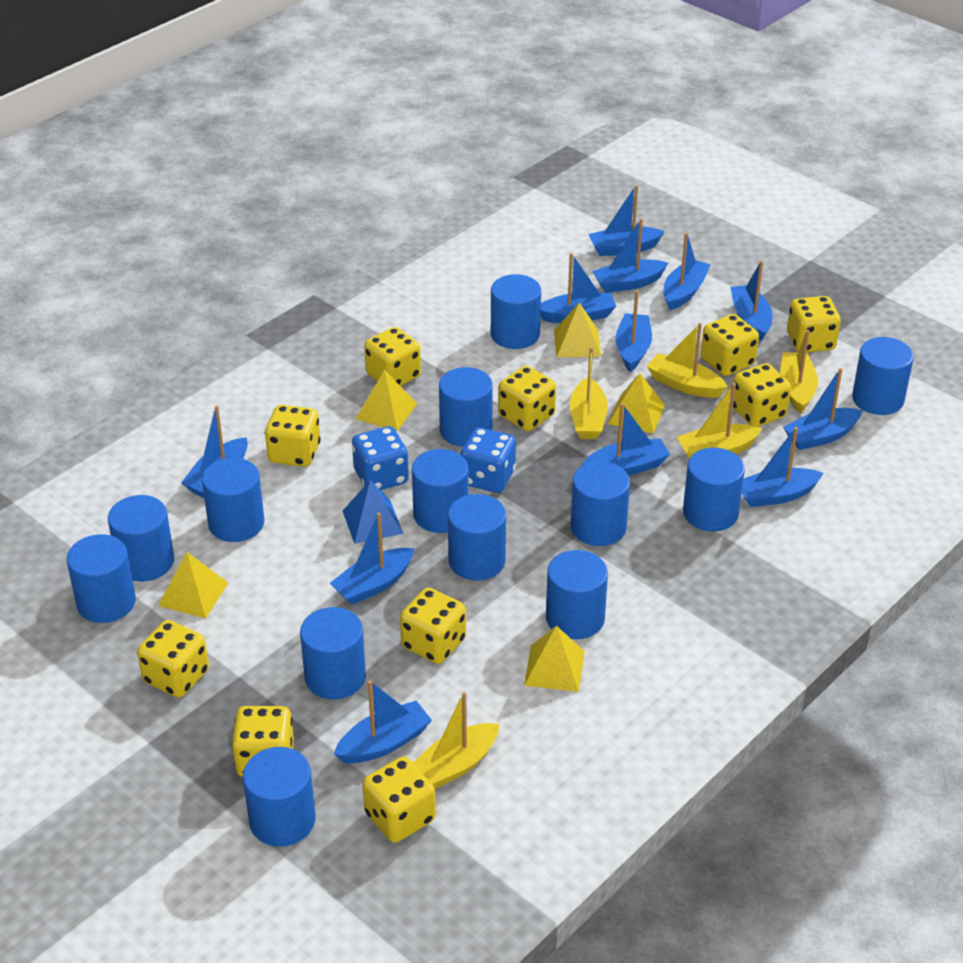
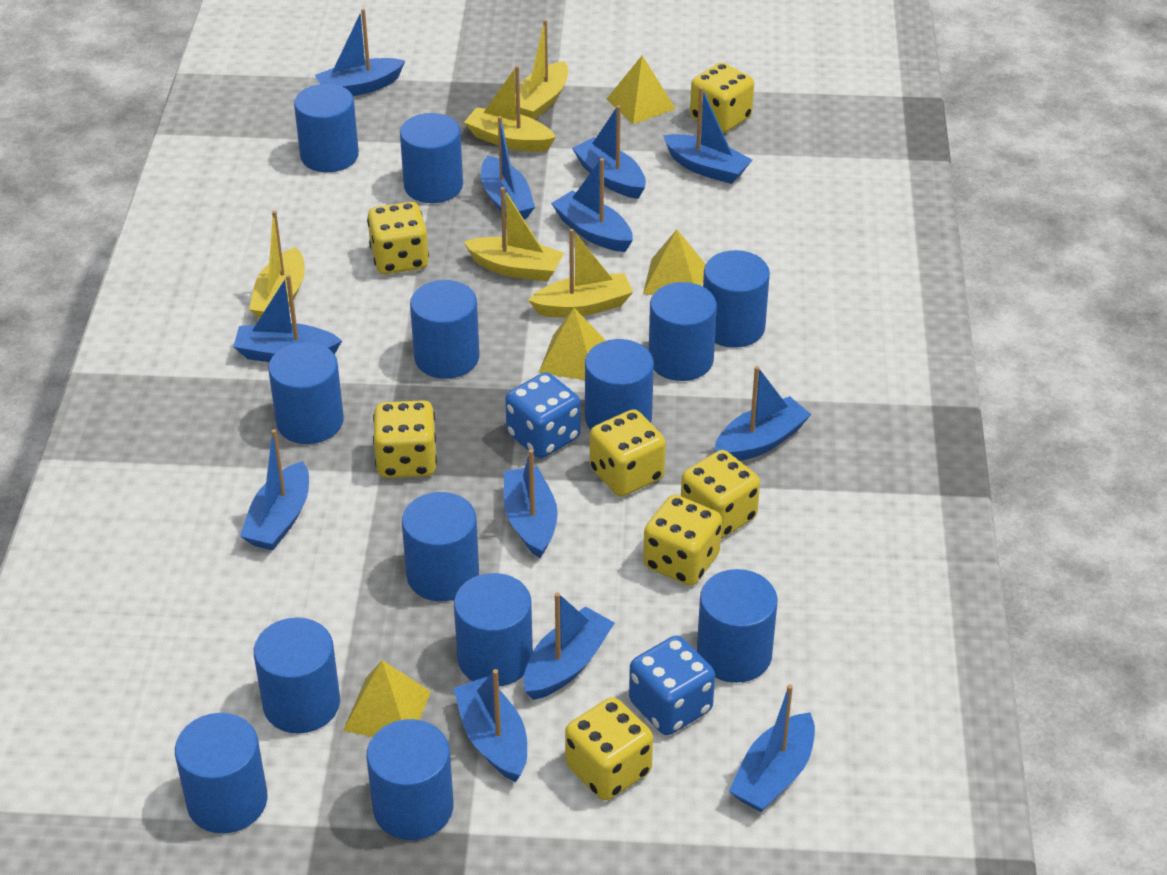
blue pyramid: [343,480,403,544] = 1 -> none = 0
yellow dice: [137,620,209,698] [232,706,294,777] [265,405,321,467] [362,757,436,843] [364,327,421,386] [400,588,466,664] [498,366,556,431] [701,314,759,376] [733,363,791,427] [787,296,841,353] = 10 -> [367,202,429,274] [373,400,437,478] [565,697,653,801] [590,409,666,497] [643,494,722,586] [681,450,760,539] [690,63,754,133] = 7
yellow pyramid: [158,552,228,618] [355,370,417,431] [524,626,585,692] [554,302,601,358] [608,373,665,434] = 5 -> [343,660,431,737] [539,308,606,380] [607,56,676,124] [643,229,706,295] = 4

